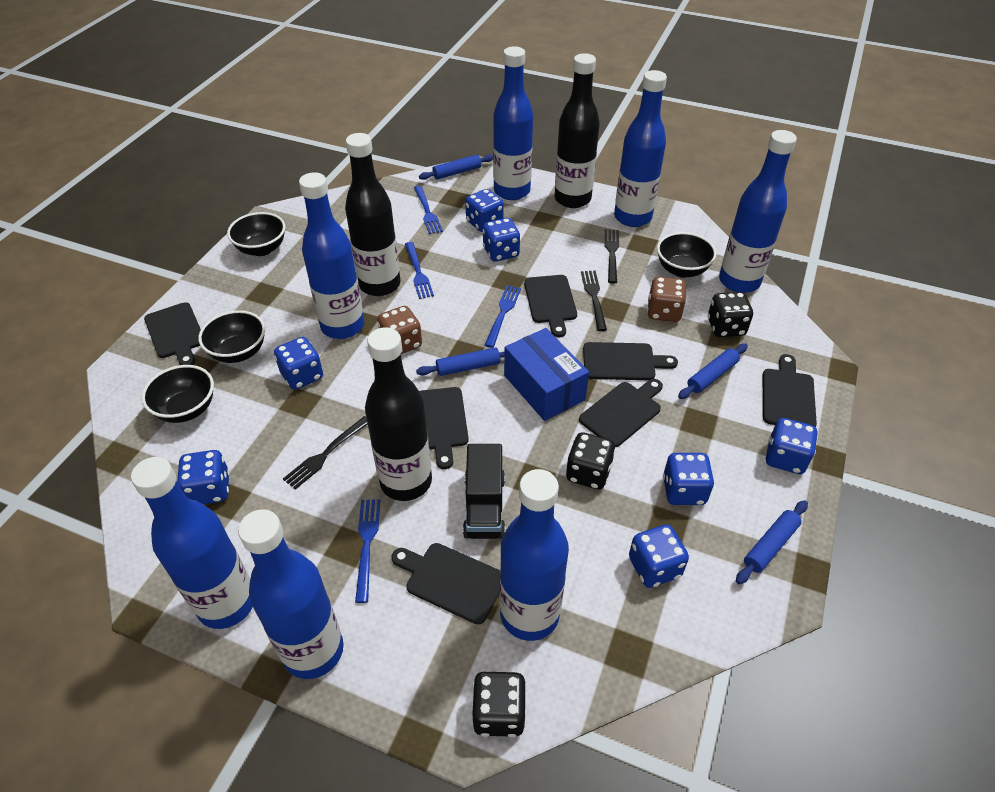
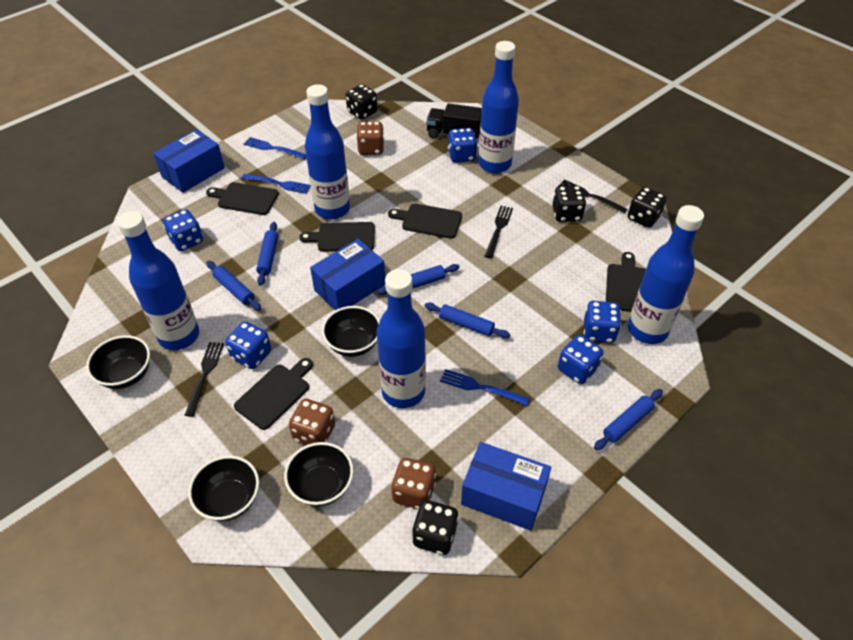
black bottle: [345,133,401,296] [365,327,432,501] [554,53,600,208] = 3 -> none = 0
black cutting board: [144,302,201,365] [392,543,500,625] [419,387,469,469] [524,275,577,337] [579,379,663,447] [583,342,678,380] [763,354,817,427] = 7 -> [206,182,279,215] [234,358,313,430] [299,222,375,252] [388,203,462,239] [606,252,646,312] = 5
black dice: [472,671,526,737] [566,432,616,489] [708,292,753,337] = 3 -> [346,84,377,120] [412,500,459,555] [552,186,586,222] [628,187,667,228] = 4
blue bottle: [131,457,253,629] [238,509,344,679] [299,172,364,339] [493,46,533,200] [500,469,569,641] [614,70,667,227] [719,130,797,293] = 7 -> [117,211,199,350] [305,84,350,219] [377,269,426,408] [478,41,519,173] [628,205,704,344] = 5
blue box: [504,328,589,421] = 1 -> [153,129,225,193] [310,239,385,310] [461,442,551,531] = 3
blue dice: [177,450,230,504] [274,337,323,390] [465,189,504,232] [482,218,520,261] [629,524,689,588] [663,453,714,505] [766,418,818,474] = 7 -> [163,209,203,251] [225,322,271,369] [448,128,478,163] [558,335,603,384] [584,301,621,343] = 5
blue fork: [355,499,381,603] [405,242,434,299] [414,186,443,234] [485,286,521,348] = 4 -> [241,174,311,194] [244,137,306,159] [440,369,530,406] = 3
blue rolling pin: [416,347,504,376] [419,155,493,180] [678,343,748,399] [736,500,808,584] = 4 -> [206,261,261,311] [256,222,278,286] [377,264,460,295] [425,303,510,338] [594,389,663,450] = 5
brown dice: [377,306,422,354] [647,277,686,322] = 2 -> [289,399,335,445] [356,121,384,155] [391,458,436,509] = 3

